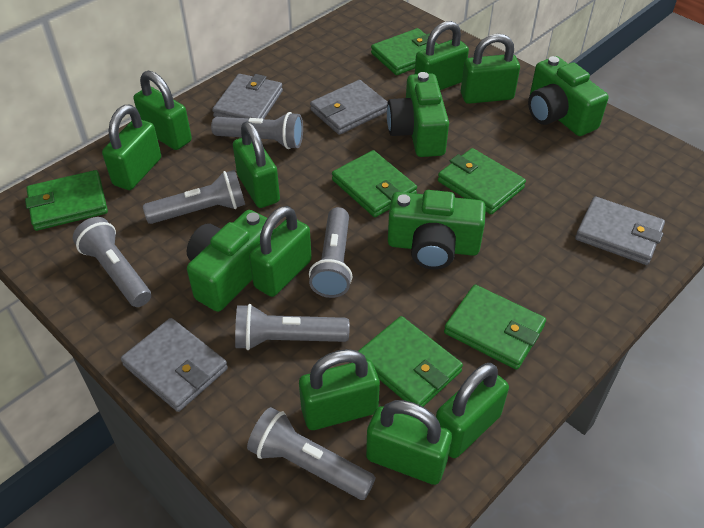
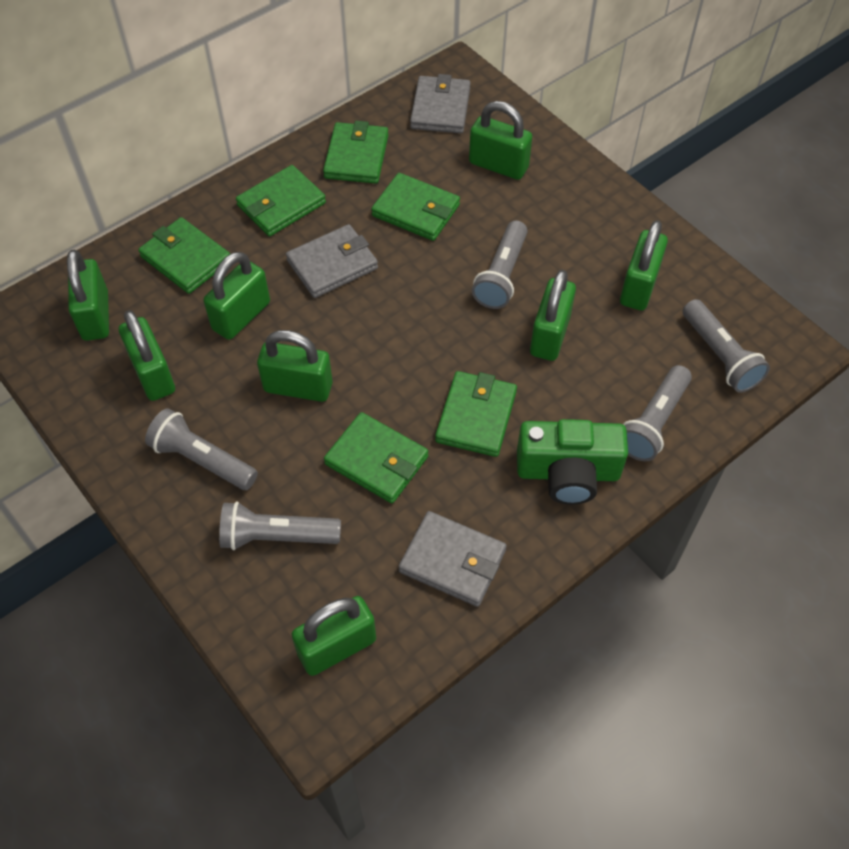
green camera: [187,210,275,312] [387,72,449,157] [388,190,486,270] [528,56,609,136] = 4 -> [517,419,628,505] = 1
green padlock: [102,105,161,190] [134,71,192,150] [233,121,280,208] [249,206,312,297] [299,349,380,430] [366,400,452,485] [415,21,469,90] [436,363,509,458] [461,33,520,104] = 9 -> [67,250,109,341] [119,310,175,401] [204,252,270,340] [257,330,333,402] [292,596,376,676] [469,101,532,180] [530,270,576,361] [620,220,668,311] = 8
grey flashlight: [73,217,151,307] [143,170,245,224] [211,112,303,149] [235,304,350,350] [247,407,376,500] [309,207,352,298] = 6 -> [145,408,258,490] [219,501,341,550] [472,221,527,309] [623,365,692,461] [683,299,770,393] = 5
grey wallet: [121,318,228,412] [212,74,283,119] [310,80,388,135] [575,196,665,265] = 4 -> [286,224,378,298] [399,511,507,607] [410,74,471,133] = 3

